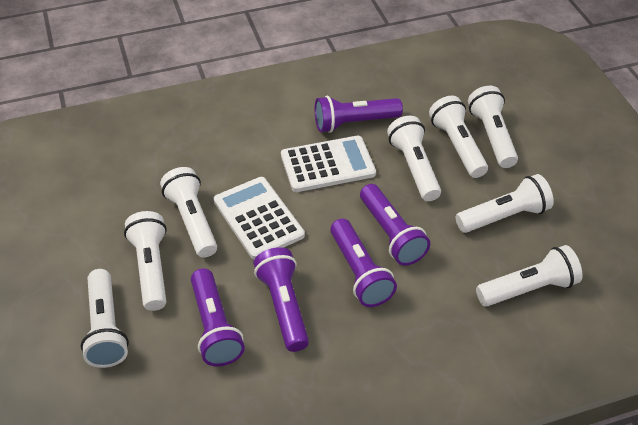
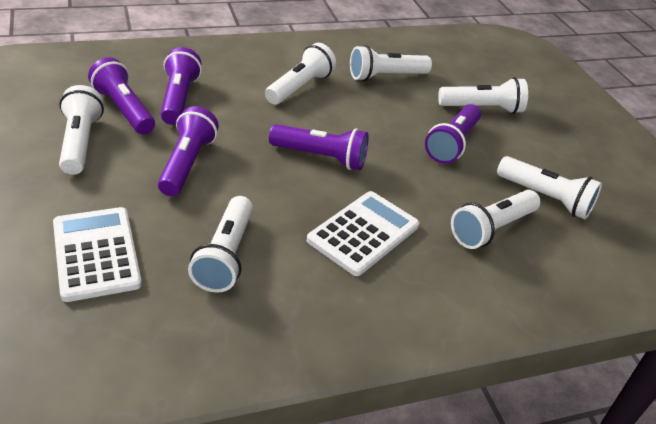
white flashlight: [81,269,129,368] [124,211,167,311] [160,167,217,258] [387,116,441,201] [429,96,488,178] [456,174,554,233] [468,86,518,168] [476,245,583,307] = 8 -> [59,85,104,175] [188,196,253,293] [265,43,336,105] [350,45,432,81] [438,77,528,114] [451,190,540,249] [497,156,602,219] = 7

